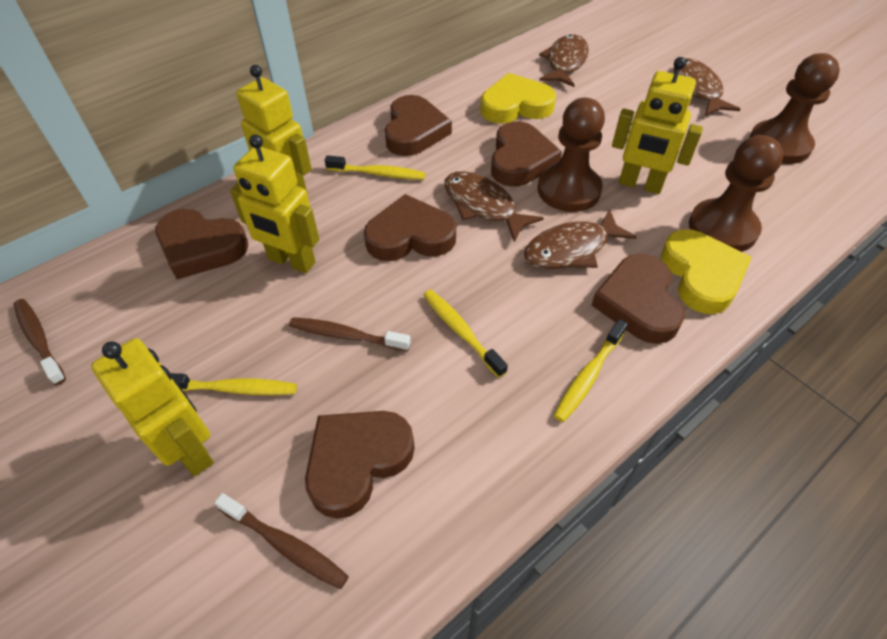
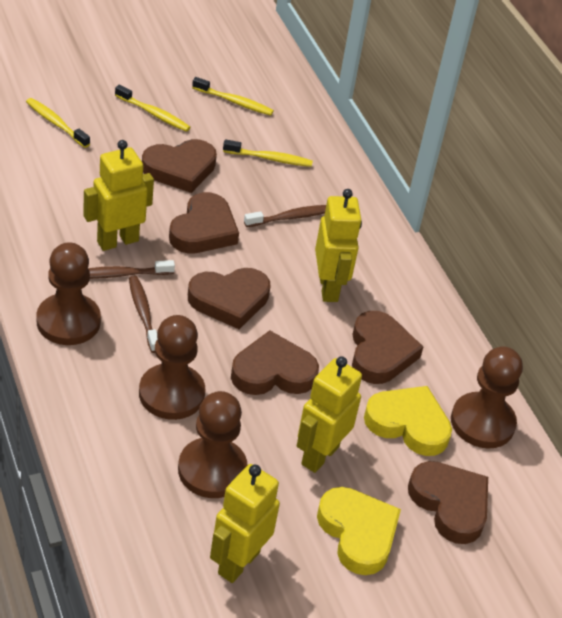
brown fish: [444,171,544,242] [524,209,637,269] [539,34,589,87] [674,58,741,116] = 4 -> none = 0
brown pawn: [538,98,605,212] [689,135,783,252] [749,53,840,164] = 3 -> [36,242,101,345] [139,315,205,420] [178,391,248,498] [451,346,523,448] = 4

